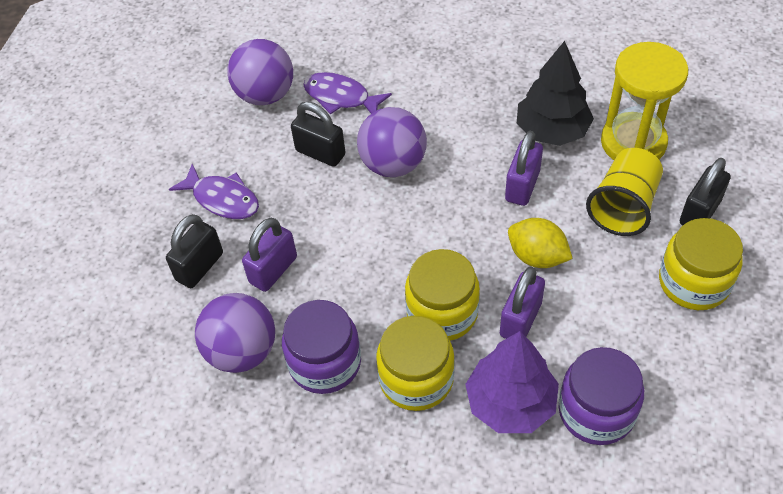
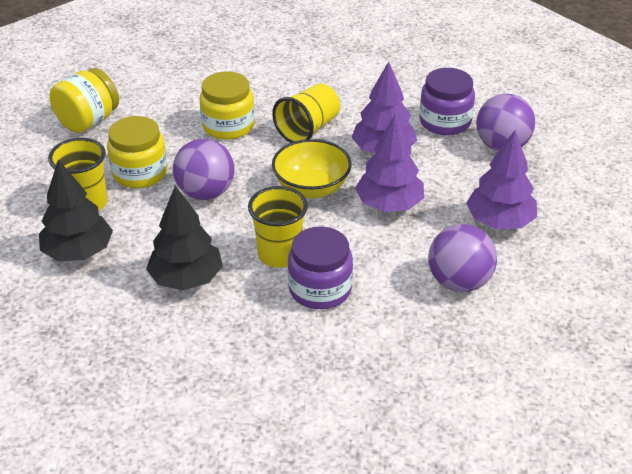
black padlock: [166,214,223,288] [291,102,345,167] [680,158,731,226] = 3 -> none = 0
black tree: [517,41,594,146] = 1 -> [39,159,113,261] [146,186,223,290] = 2
purple fish: [169,164,259,219] [303,72,392,114] = 2 -> none = 0
purple padlock: [242,218,297,292] [500,266,545,339] [505,131,543,206] = 3 -> none = 0
purple tree: [465,331,559,433] = 1 -> [351,61,417,154] [355,114,424,212] [466,130,537,229] = 3
yellow bowl: none = 0 -> [272,139,352,198] = 1
yellow cup: [586,148,663,236] = 1 -> [48,138,107,211] [248,186,308,268] [272,83,340,143] = 3
yellow hourglass: [601,42,688,160] = 1 -> none = 0
yellow lemon: [508,218,573,268] = 1 -> none = 0

